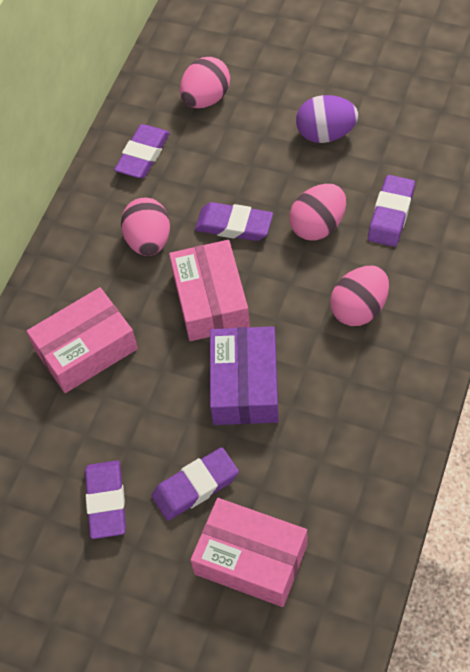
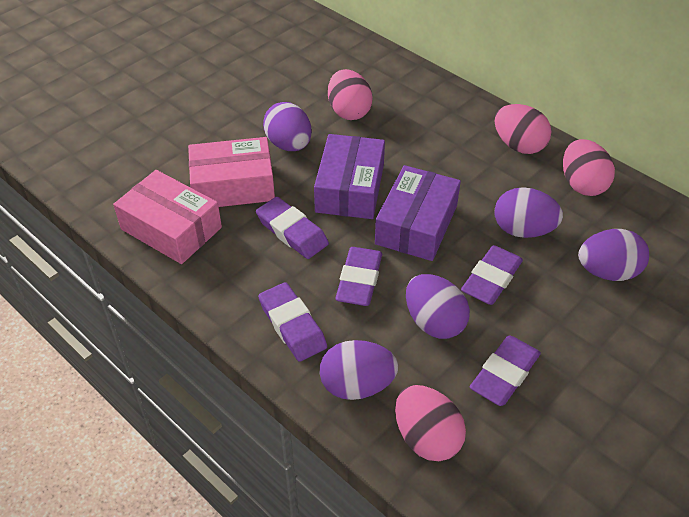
pink box: [27,287,138,393] [169,240,250,341] [190,498,308,607] = 3 -> [113,170,222,264] [188,137,275,207] = 2
purple box: [210,326,279,425] = 1 -> [314,134,385,219] [375,165,461,261] = 2
purple egg: [296,95,358,143] = 1 -> [263,102,312,151] [320,340,398,400] [406,274,470,339] [495,187,563,238] [578,229,649,281] = 5

